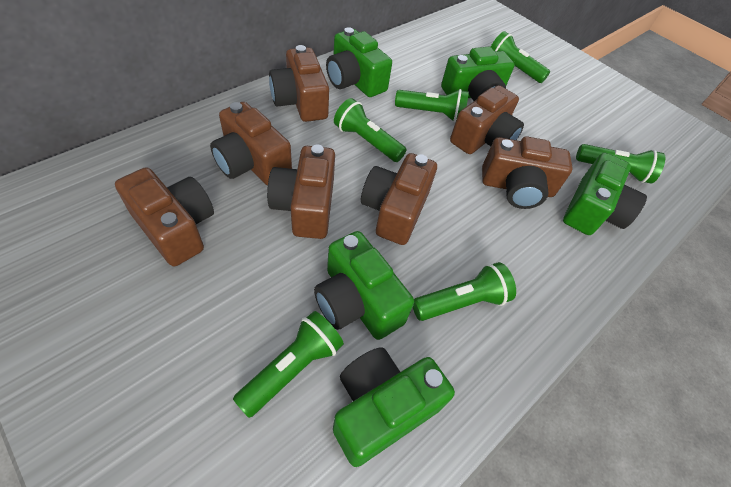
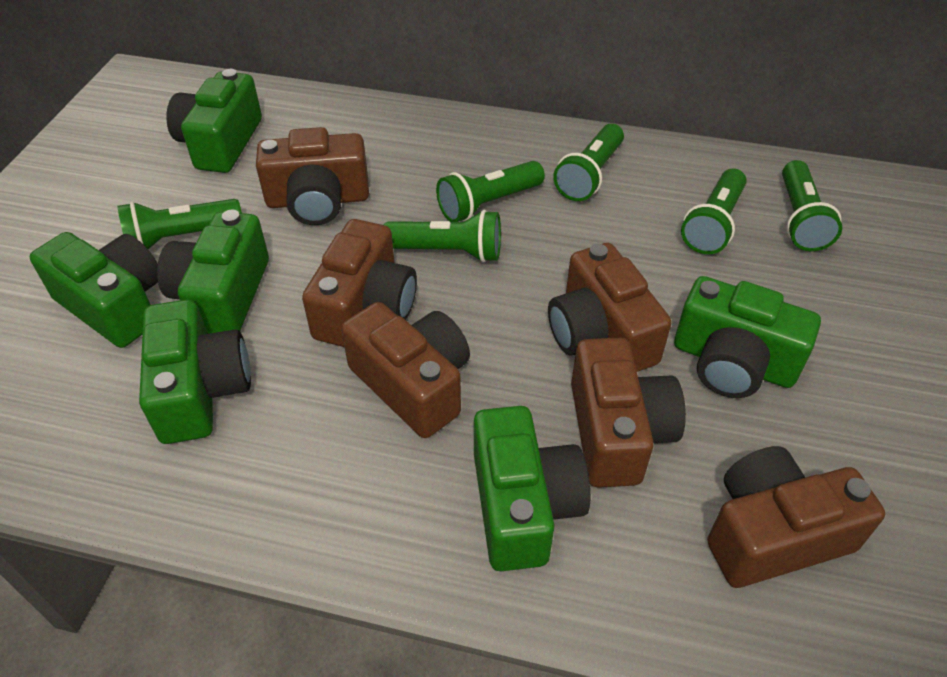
brown camera: [115,167,214,266] [210,102,292,185] [267,145,335,239] [269,45,329,122] [361,153,437,245] [450,85,524,154] [482,136,573,209] = 7 -> [256,127,369,225] [302,219,417,347] [341,302,470,438] [548,243,671,372] [571,337,686,488] [707,446,885,588] = 6
green camera: [314,231,414,340] [326,27,392,97] [333,347,455,467] [441,47,515,101] [563,152,647,235] = 5 -> [30,232,158,348] [139,299,251,444] [157,209,269,334] [166,69,262,173] [474,406,590,571] [674,276,821,398] = 6

